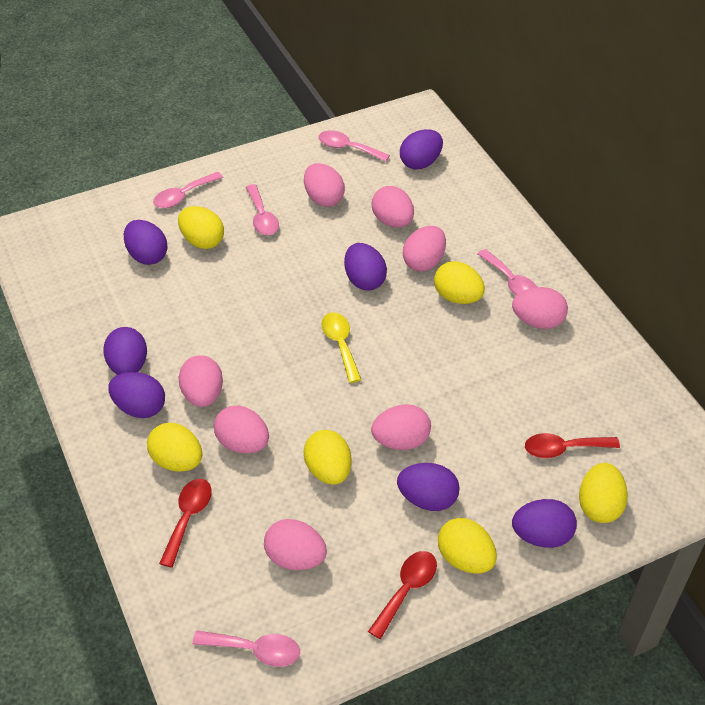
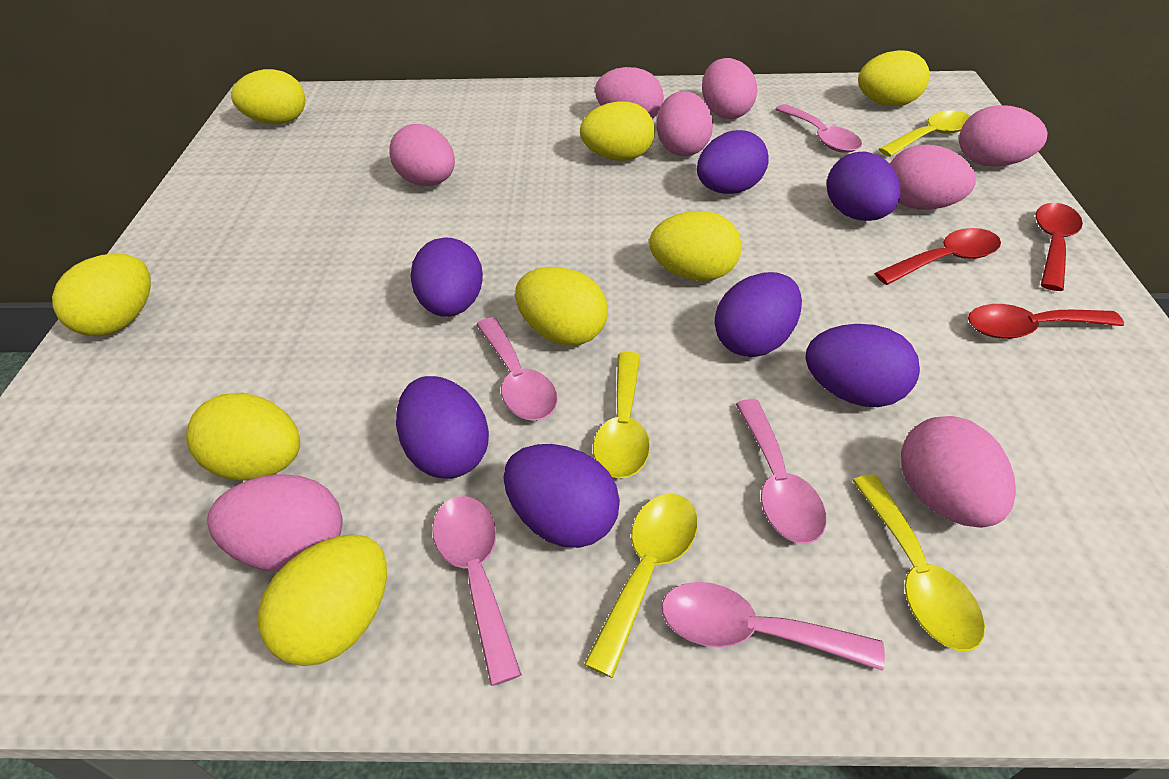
yellow egg: [147,423,202,472] [178,206,224,249] [303,430,351,485] [434,261,485,304] [438,518,497,574] [579,463,628,523] = 6 -> [52,253,151,336] [186,393,300,481] [231,69,305,124] [258,534,387,666] [515,267,608,346] [580,101,655,161] [649,211,742,281] [858,50,930,106] = 8
yellow spoon: [321,312,361,383] = 1 -> [584,494,698,678] [593,352,650,479] [852,474,985,651] [879,110,970,157] = 4

